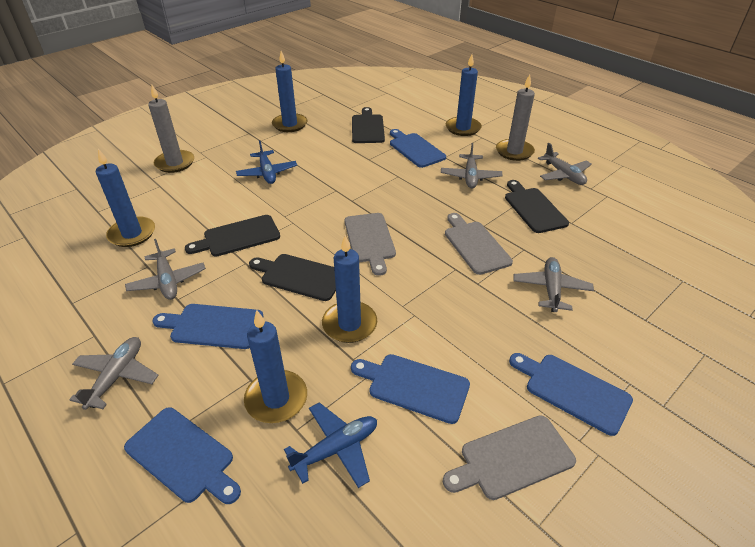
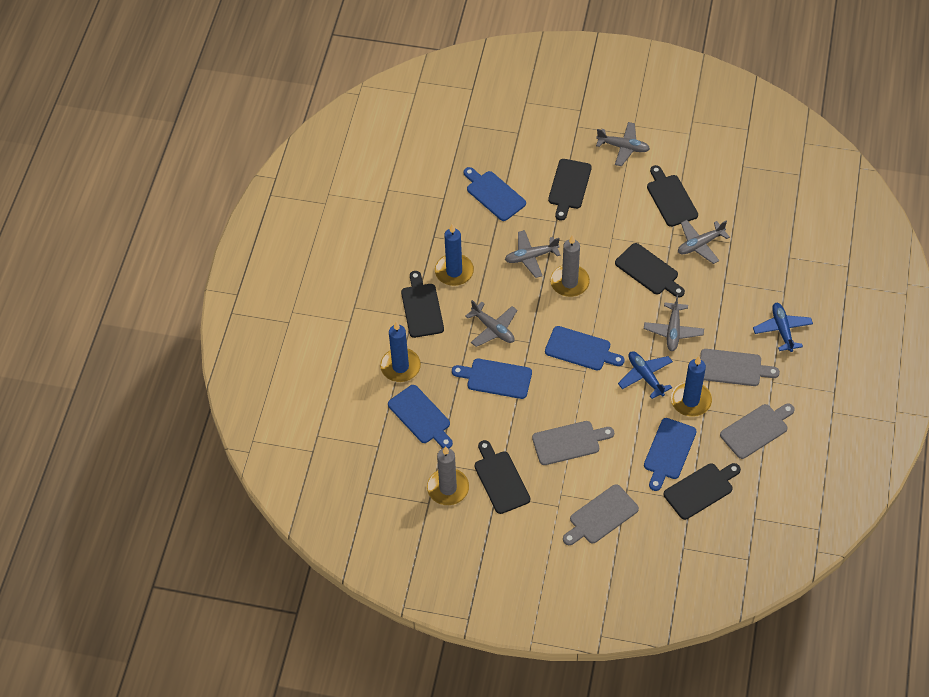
black cutting board: [185,215,280,256] [249,254,336,301] [352,107,385,143] [505,180,569,233] = 4 -> [401,271,444,338] [475,440,530,514] [548,159,592,221] [615,243,685,298] [647,165,698,227] [664,463,741,520] = 6
blue candle: [96,149,155,247] [244,310,307,423] [272,51,307,132] [322,235,377,343] [446,54,482,136] = 5 -> [380,322,421,382] [435,224,474,286] [671,356,712,417] = 3
grey cutting board: [344,213,396,276] [443,415,576,500] [445,213,513,275] = 3 -> [532,421,614,465] [563,484,639,545] [700,349,780,386] [720,404,795,459] = 4

